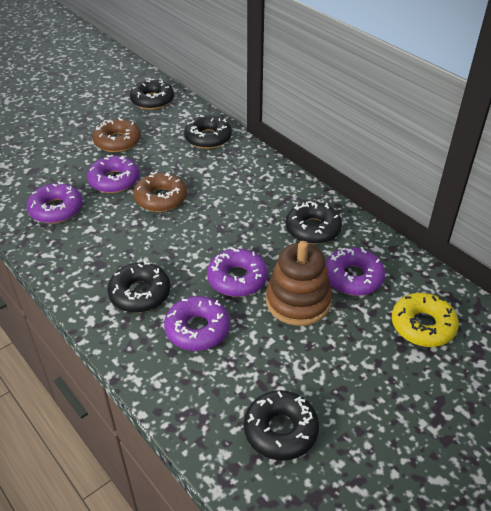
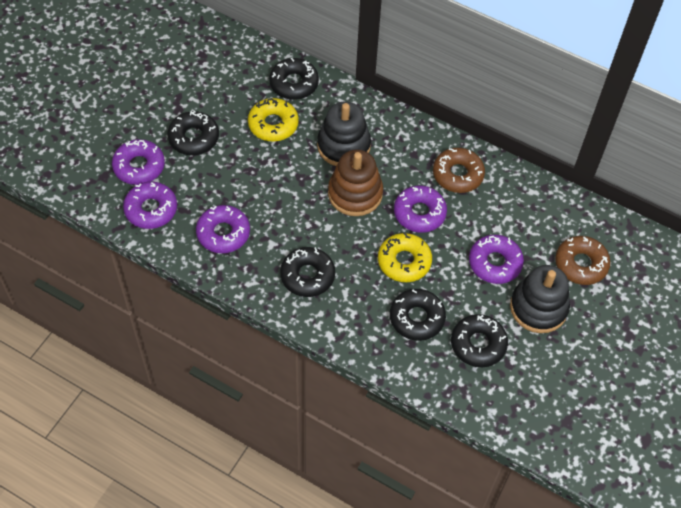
black stacking toy: none = 0 -> [317,101,371,166] [510,265,570,333] = 2
yellow donut: [392,293,459,347] = 1 -> [248,98,299,142] [378,232,432,282] = 2

